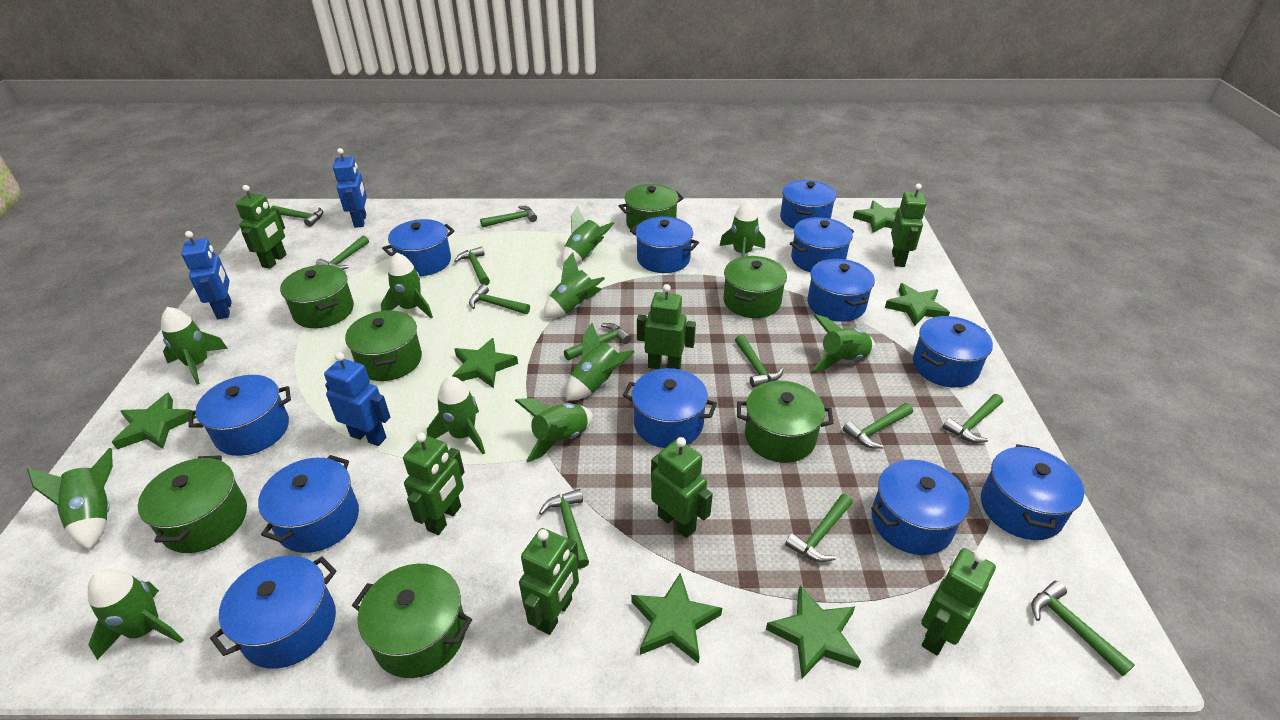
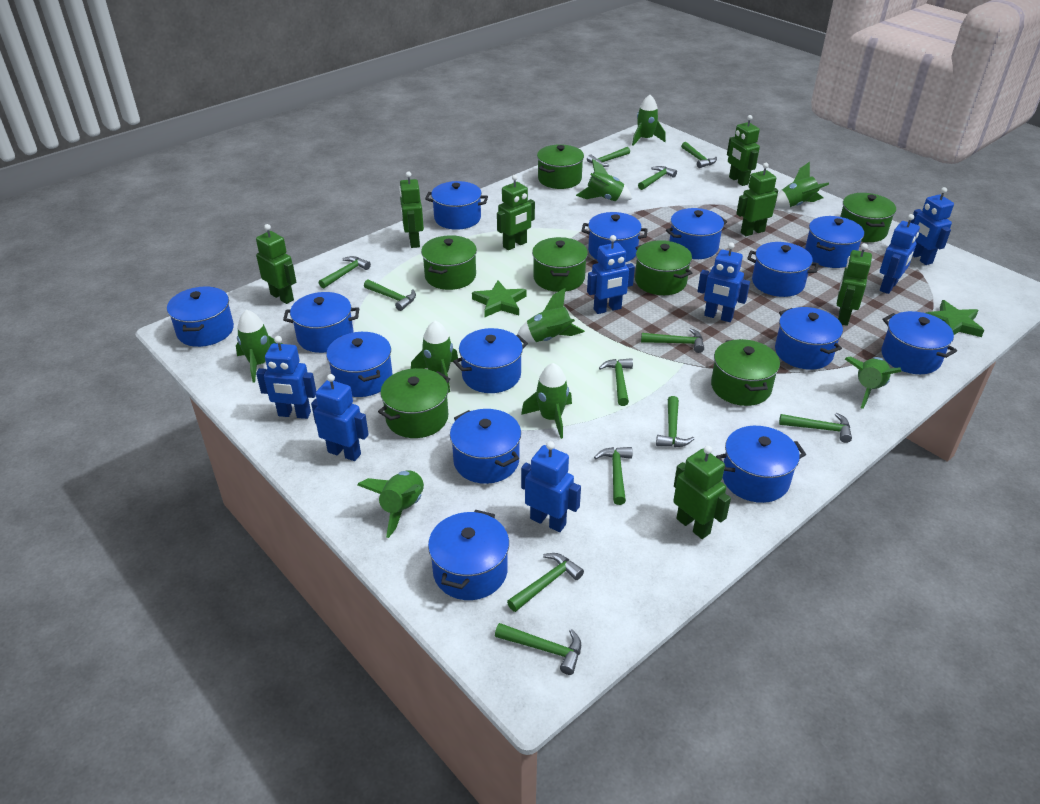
blue pot: [188,375,291,456] [210,556,337,669] [258,455,359,553] [382,219,455,276] [623,368,717,448] [630,217,699,273] [780,180,836,229] [790,217,854,272] [807,259,875,322] [871,459,970,555] [913,316,993,388] [981,444,1084,540] = 12 -> [167,286,234,347] [283,292,359,353] [326,332,392,397] [425,181,488,230] [428,510,509,600] [450,409,521,484] [453,328,528,393] [581,212,648,262] [666,208,727,259] [716,426,806,503] [747,242,819,297] [775,307,843,370] [805,216,864,268] [881,311,957,374] = 14
blue robot: [181,231,232,319] [324,352,390,446] [333,148,367,228] = 3 -> [256,336,316,419] [311,374,369,461] [521,441,581,532] [587,235,635,314] [698,242,750,322] [880,214,920,294] [910,187,954,265] = 7
green rocket: [27,448,113,550] [88,569,183,660] [161,307,228,385] [381,253,433,319] [427,376,485,454] [515,398,593,462] [544,252,605,318] [562,205,614,265] [566,323,635,401] [720,200,765,257] [812,314,875,371] = 11 -> [236,310,282,382] [357,470,424,538] [411,321,458,393] [517,288,585,342] [521,363,572,439] [576,159,632,202] [632,95,666,146] [775,162,829,208] [845,356,901,409] = 9
green star: [112,393,196,449] [452,338,518,388] [631,573,722,664] [766,586,861,678] [853,200,900,233] [885,283,950,326] = 6 -> [472,280,527,317] [926,300,984,337] = 2

